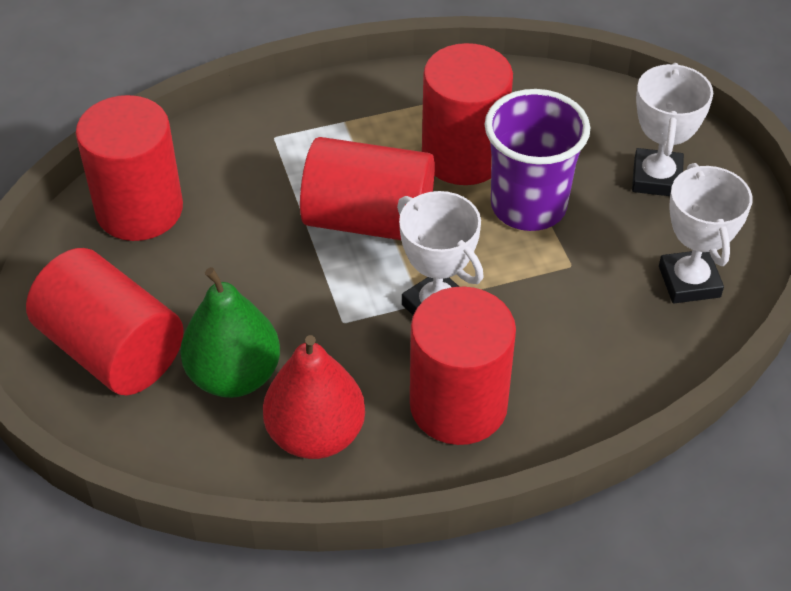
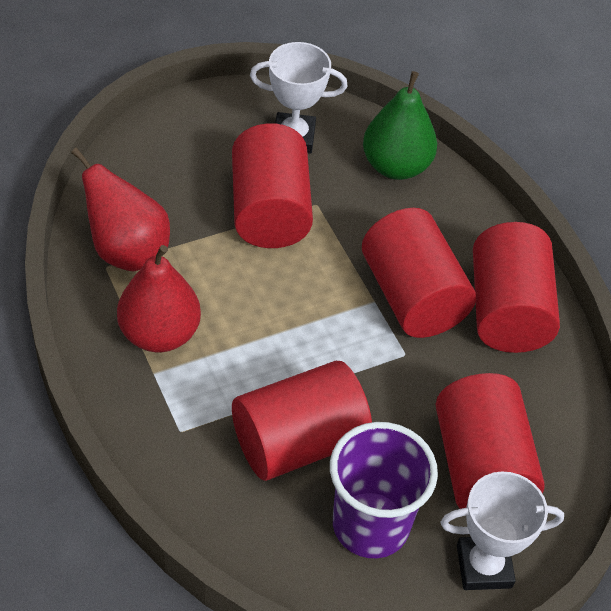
red pear: [263,335,365,459] = 1 -> [71,148,170,271] [117,245,201,352] = 2
white trophy: [397,191,484,315] [632,63,713,196] [659,163,753,303] = 3 -> [250,42,347,154] [441,471,564,590] = 2

